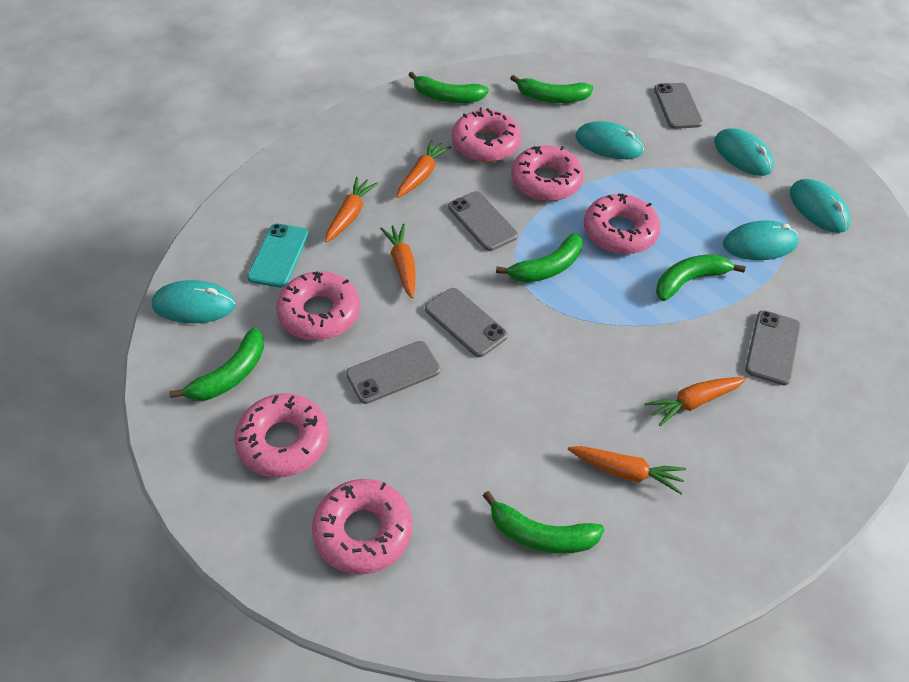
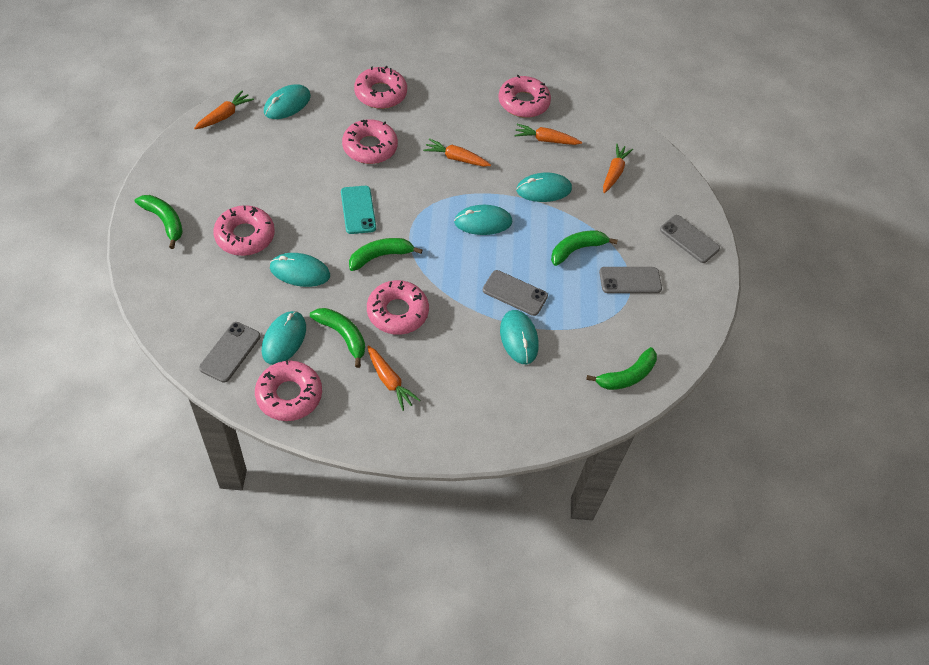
green banana: [169,328,264,401] [409,72,489,103] [483,491,605,554] [496,233,582,283] [510,75,593,103] [656,254,746,301] = 6 -> [135,195,183,249] [310,308,365,368] [349,238,422,271] [551,231,618,266] [586,347,657,390] = 5
grey phone: [346,341,440,404] [425,288,508,357] [448,191,518,251] [654,83,703,129] [745,310,801,386] = 5 -> [199,322,260,383] [483,270,548,316] [599,267,662,293] [660,215,720,263] = 4
turquoise mouse: [152,280,236,323] [575,121,644,159] [714,128,774,176] [723,220,799,260] [790,179,851,233] = 5 -> [262,311,306,365] [264,84,311,119] [270,253,330,287] [454,205,512,235] [500,310,539,364] [516,173,572,202] = 6

